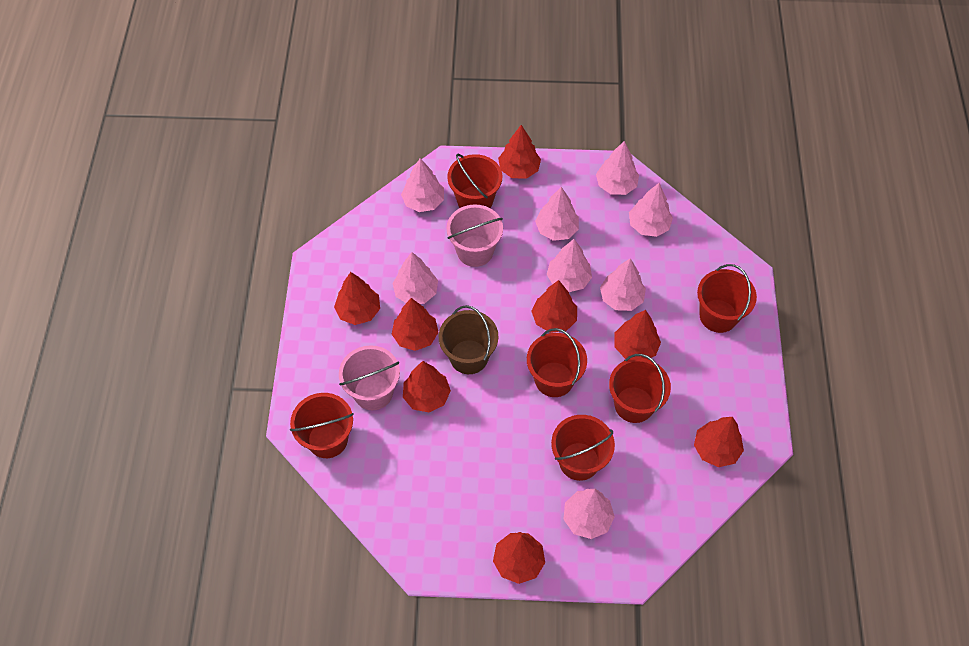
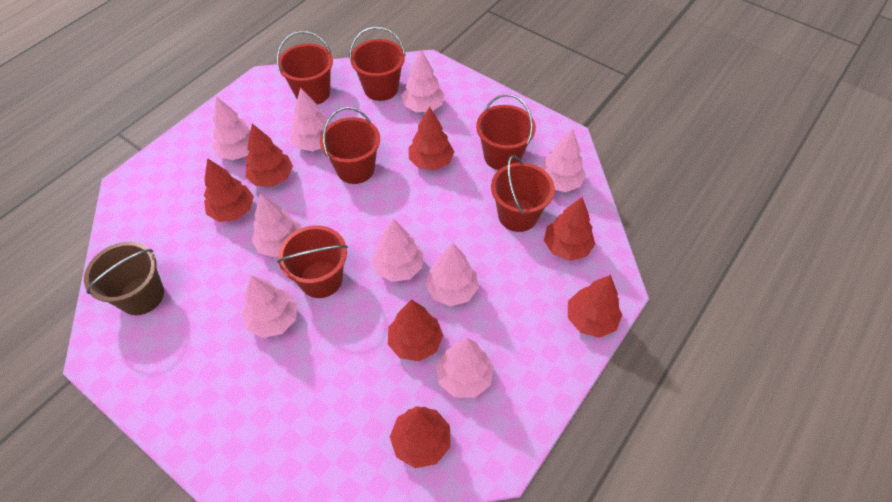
pink bucket: [339,345,400,410] [447,204,503,267] = 2 -> none = 0
pink tree: [392,252,438,304] [401,158,444,212] [535,187,579,241] [547,239,592,292] [563,489,615,539] [596,141,639,195] [600,258,646,311] [629,183,673,237] = 8 -> [212,96,251,160] [242,275,298,338] [252,193,301,257] [290,87,331,151] [372,219,423,282] [402,50,445,112] [425,243,479,306] [436,338,494,398] [539,128,586,192] = 9
red tree: [334,272,380,325] [392,298,439,351] [403,361,451,412] [493,532,545,584] [498,125,541,179] [531,280,577,333] [615,310,661,359] [694,417,744,467] = 8 -> [204,158,254,222] [246,124,293,187] [388,299,443,361] [390,406,450,468] [409,106,454,170] [544,197,595,261] [568,275,622,338] = 7

